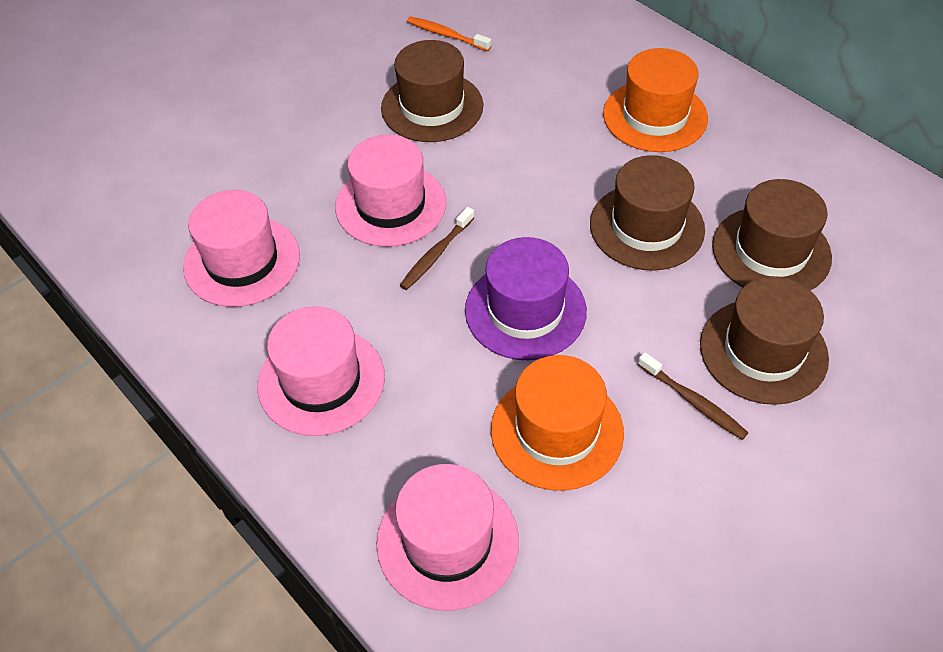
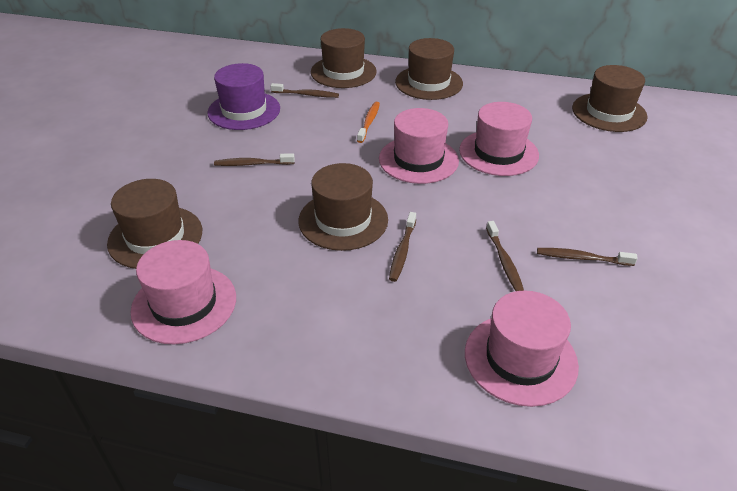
brown hat: [381,40,483,142] [590,155,705,271] [700,276,829,405] [712,179,832,290] = 4 -> [107,179,202,269] [298,163,388,251] [311,28,377,88] [395,38,463,100] [572,65,648,132] = 5
brown toothbrush: [400,207,474,290] [638,352,748,440] = 2 -> [214,153,295,166] [270,83,339,98] [389,212,416,282] [486,221,524,291] [537,248,638,266] = 5
orange hat: [491,355,624,491] [603,48,708,152] = 2 -> none = 0

